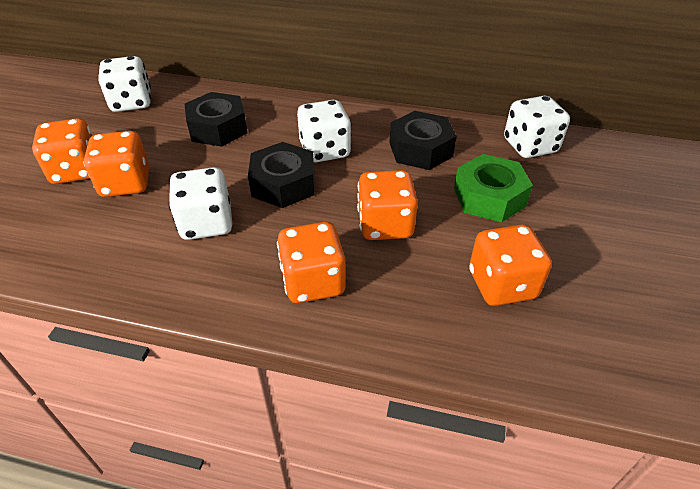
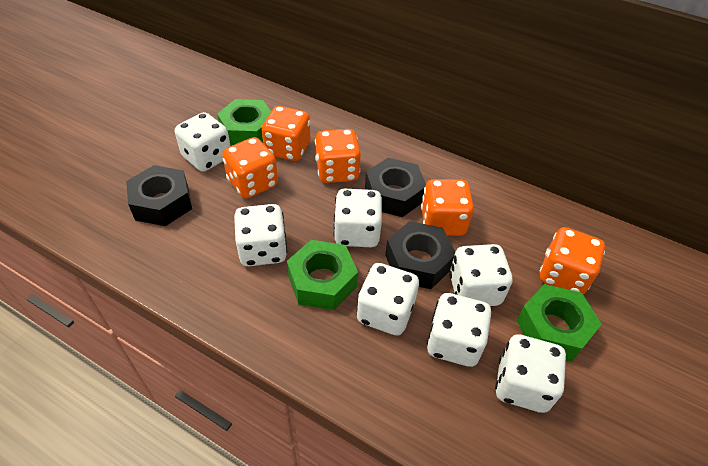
green nut: [454,154,533,222] = 1 -> [217,99,271,146] [287,240,358,310] [517,284,602,362] = 3
white dice: [98,56,151,112] [168,167,232,240] [297,100,351,163] [504,96,570,158] = 4 -> [175,112,230,172] [234,204,287,266] [333,189,382,247] [356,263,419,335] [427,293,491,367] [449,244,512,306] [495,334,566,413] = 7

